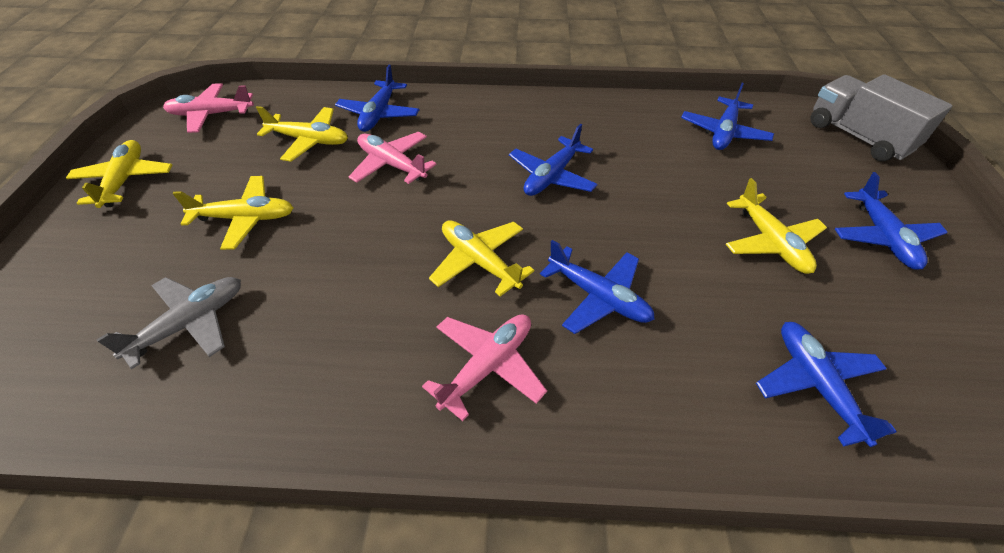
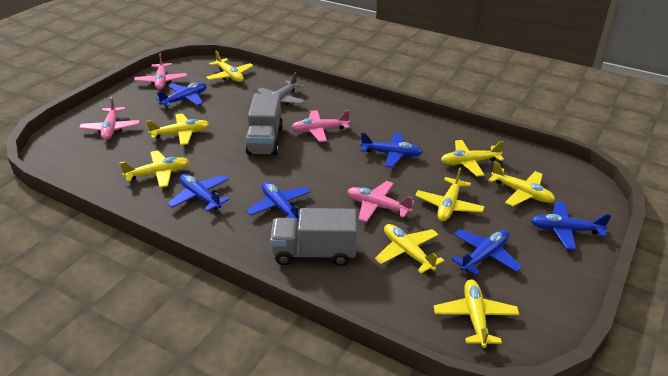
grey truck: [810,74,952,161] = 1 -> [245,93,283,155] [270,208,357,266] = 2
pink plane: [163,83,254,133] [349,132,437,184] [422,314,547,421] = 3 -> [79,97,140,140] [134,54,187,89] [291,110,350,142] [347,181,414,222] = 4
yellow plane: [66,140,172,208] [172,176,293,250] [256,106,348,162] [429,220,534,296] [726,178,827,274] = 5 -> [120,150,189,188] [146,113,209,145] [206,51,253,82] [375,224,445,274] [415,168,485,221] [434,279,520,348] [441,140,504,177] [488,161,555,206] = 8

